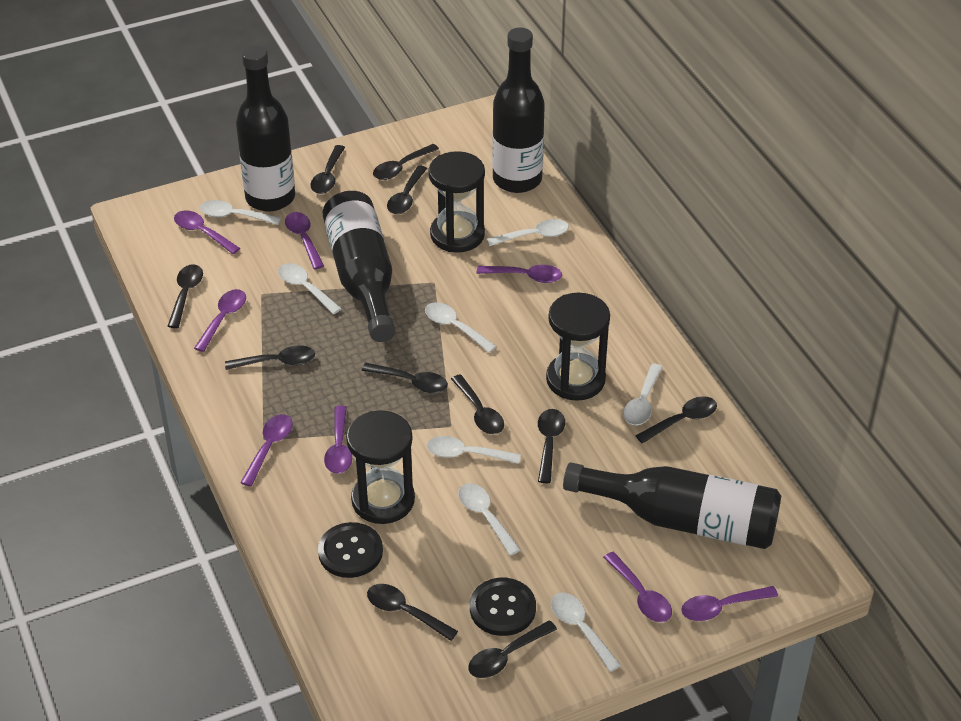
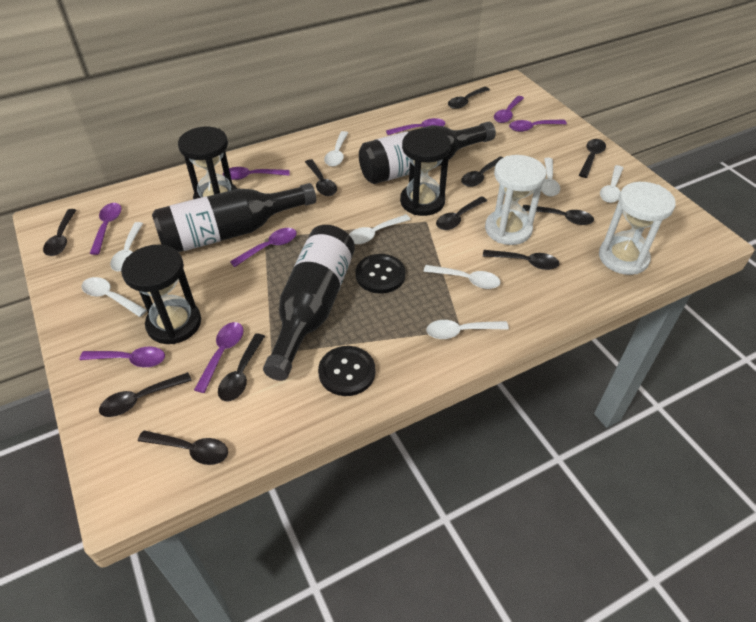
black bottle: [236,45,295,212] [323,191,396,342] [492,27,545,193] [563,462,781,549] = 4 -> [152,183,316,252] [263,225,355,381] [359,122,496,184] = 3
white hourglass: none = 0 -> [485,155,546,245] [599,182,676,275] = 2

